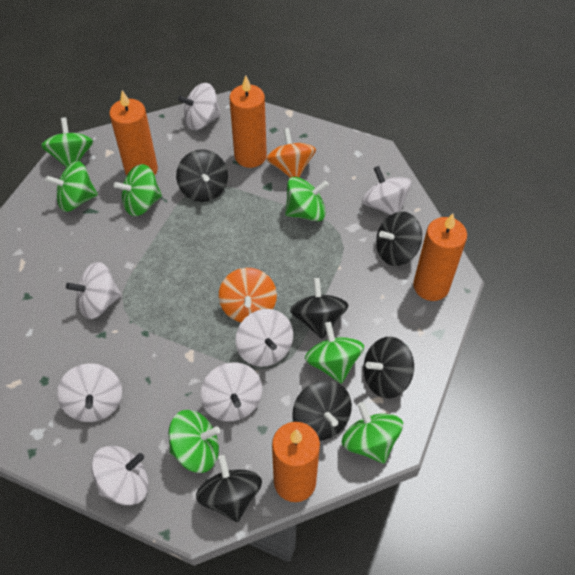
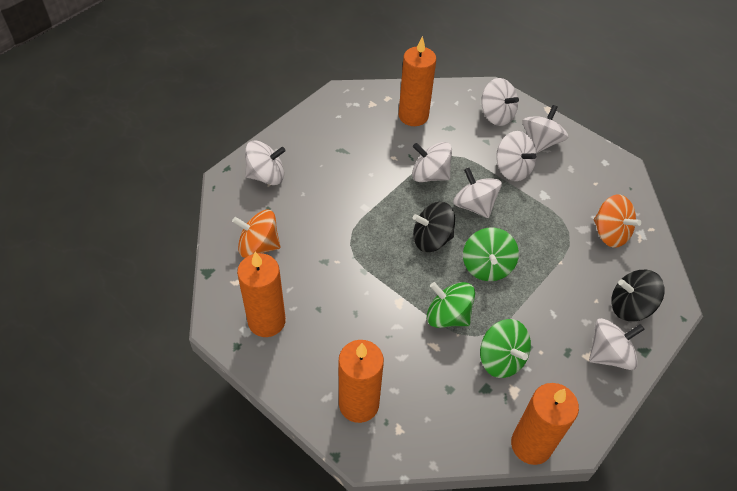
black spinning top: [176,149,228,202] [196,455,262,522] [290,278,349,339] [292,380,352,441] [363,337,414,398] [376,211,422,266] = 6 -> [413,202,455,252] [611,270,665,321] = 2
green spinning top: [41,117,93,168] [45,161,98,212] [114,164,162,216] [168,410,220,473] [285,177,329,221] [305,322,364,384] [342,402,403,464] = 7 -> [427,282,475,328] [463,227,519,281] [480,319,531,378] = 3

